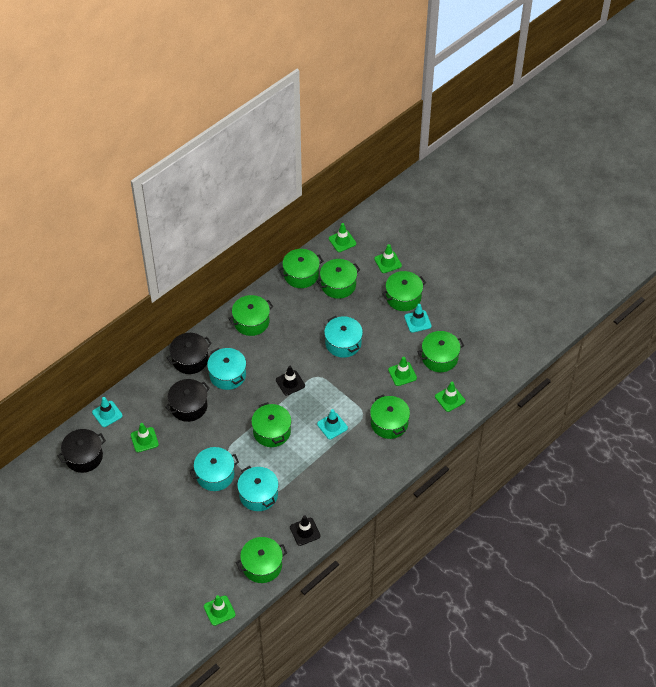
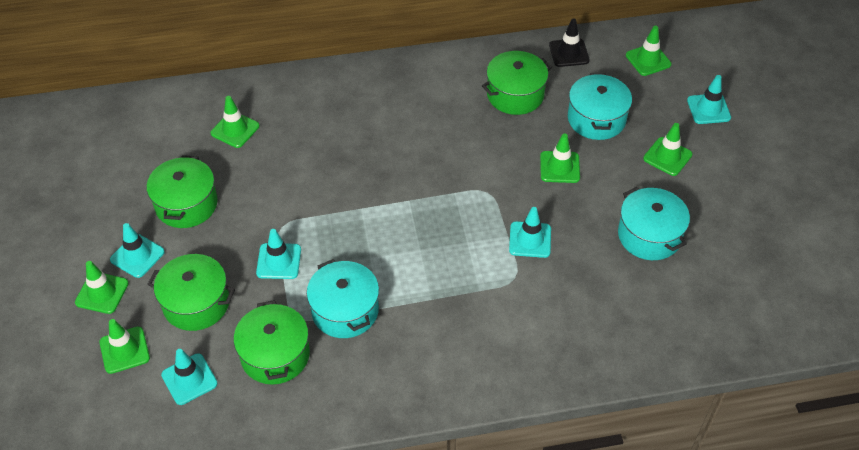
black pot: [57,429,106,473] [165,379,210,422] [166,333,212,374] = 3 -> none = 0
black traffic cone: [276,366,305,395] [290,516,321,546] = 2 -> [549,19,590,67] = 1
green pot: [228,295,273,336] [236,537,287,583] [251,402,291,447] [279,249,323,288] [317,259,360,299] [370,394,410,439] [382,271,426,311] [418,331,464,372] = 8 -> [146,155,218,228] [147,254,235,331] [234,300,310,385] [482,51,552,115] = 4
turquoise pot: [189,447,239,491] [207,348,246,390] [237,466,279,511] [324,316,363,358] = 4 -> [307,259,379,338] [568,73,632,140] [618,187,690,260] = 3
turquoise traffic cone: [92,397,123,427] [317,409,348,439] [404,304,432,333] = 3 -> [110,223,165,278] [161,349,218,405] [256,229,301,279] [509,207,551,258] [687,75,731,124] = 5

